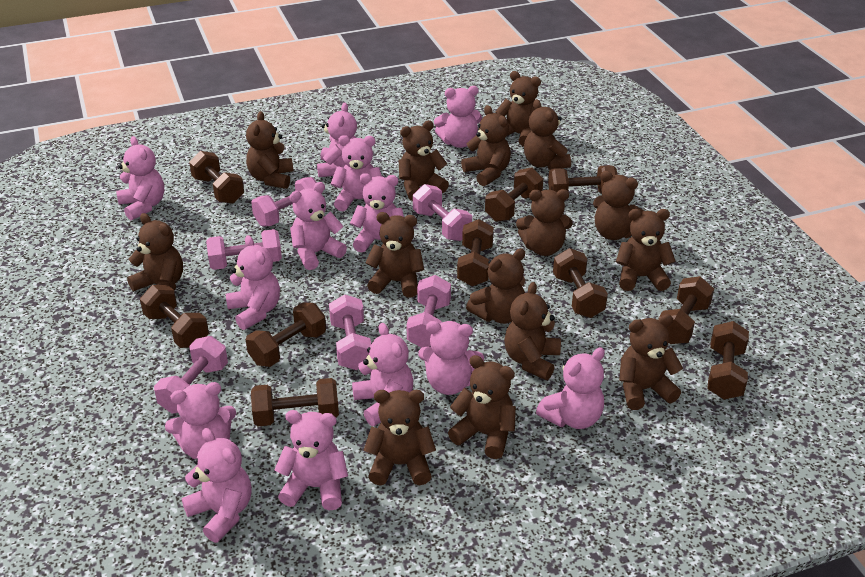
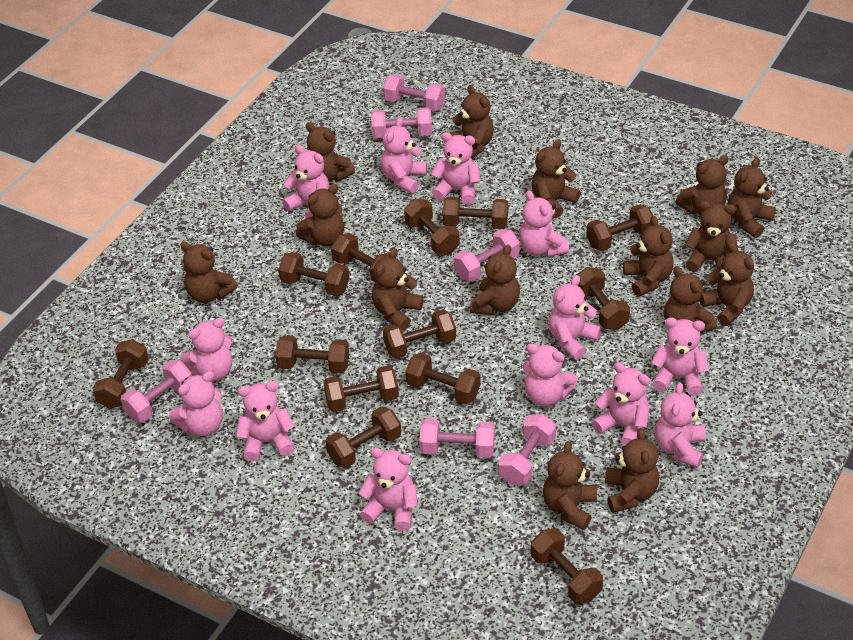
brown dumbbell: [140,285,209,348] [189,151,244,204] [246,303,326,367] [251,378,339,426] [457,219,494,286] [485,168,543,222] [548,165,617,194] [553,248,608,318] [658,276,714,344] [708,321,749,399] = 10 -> [92,339,149,409] [275,335,349,374] [279,252,349,296] [323,365,399,412] [325,406,401,468] [331,233,389,282] [383,309,456,359] [404,199,460,255] [405,353,481,404] [443,197,508,229] [531,528,603,604] [577,267,630,330] [586,204,653,251] = 13

